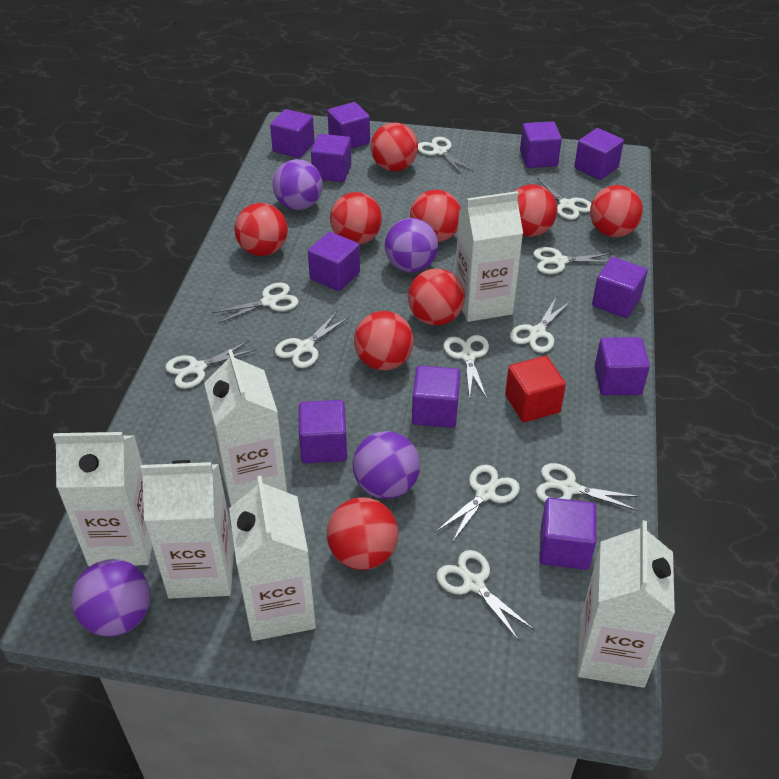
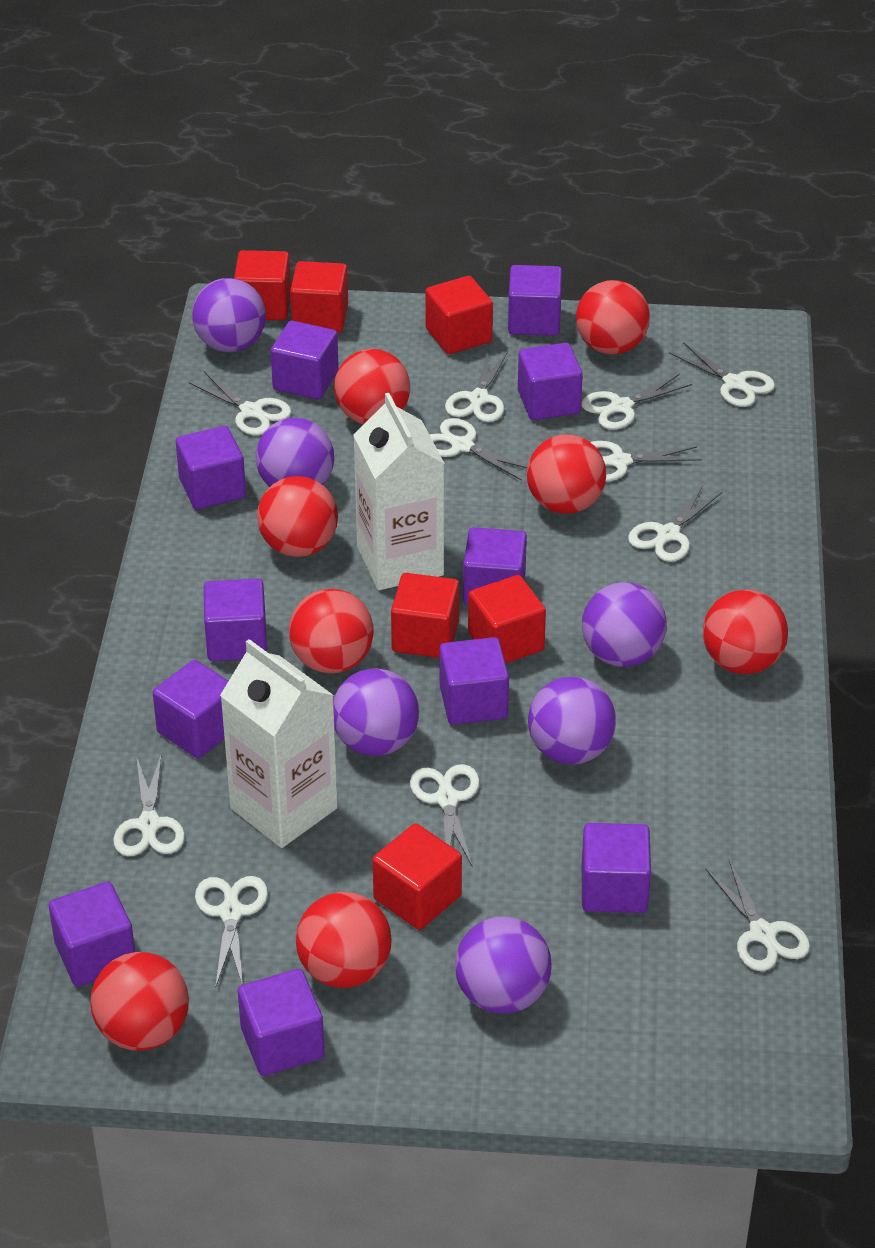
purple ball: [72,559,150,637] [273,159,322,210] [353,431,420,499] [385,218,438,272] = 4 -> [192,278,266,352] [255,418,334,487] [333,668,419,756] [455,916,552,1014] [528,676,616,764] [582,582,667,667] = 6
red ball: [235,203,288,256] [327,497,398,570] [330,192,382,245] [354,311,414,371] [371,123,418,171] [408,268,465,326] [410,190,461,242] [514,184,557,237] [590,185,643,237] = 9 -> [90,952,189,1051] [257,476,338,557] [289,589,374,673] [296,892,392,988] [334,349,410,424] [527,435,606,514] [576,280,650,355] [703,589,788,674] = 8
red cube: [505,356,566,422] = 1 -> [234,250,291,320] [290,261,348,333] [372,823,462,930] [391,573,459,658] [425,276,493,354] [468,575,546,663] = 6
white carton: [53,432,152,566] [140,460,234,599] [204,349,287,506] [229,476,316,641] [455,191,523,322] [577,520,675,688] = 6 -> [220,639,338,848] [354,393,445,590] = 2

